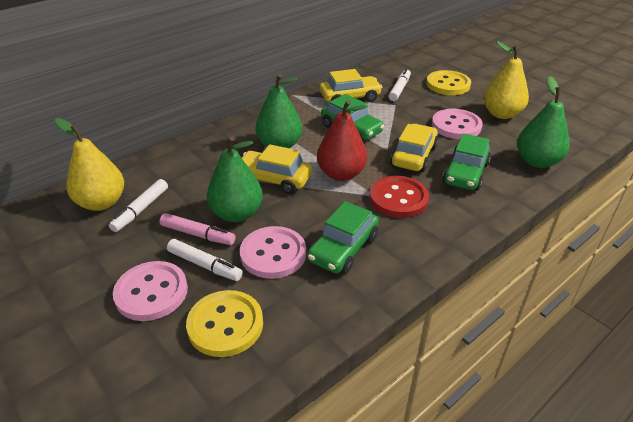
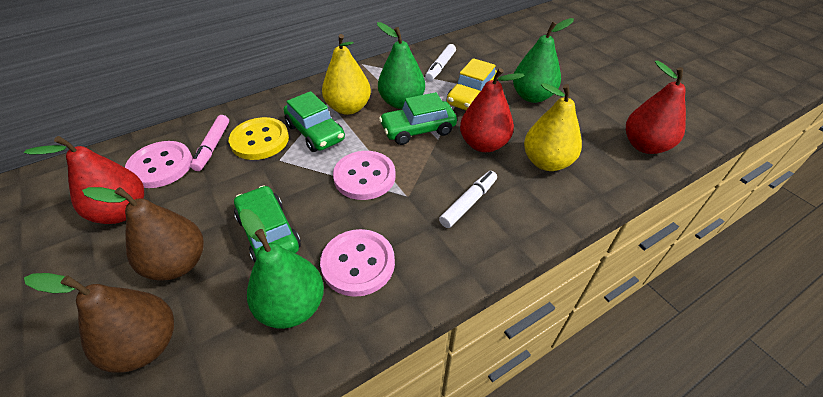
brown pear: none = 0 -> [24,273,174,373] [82,187,204,280] = 2
red button: [369,176,429,218] = 1 -> none = 0
red pear: [317,100,368,181] = 1 -> [24,136,144,224] [460,68,524,152] [626,61,686,154] = 3
white marker: [109,179,168,232] [167,239,243,281] [389,68,411,101] = 3 -> [425,44,456,81] [439,171,497,228] = 2
yellow button: [186,290,263,357] [426,70,471,95] = 2 -> [229,117,289,160] = 1
yellow car: [242,144,312,194] [320,69,382,102] [390,124,439,172] = 3 -> [447,58,498,110] = 1

